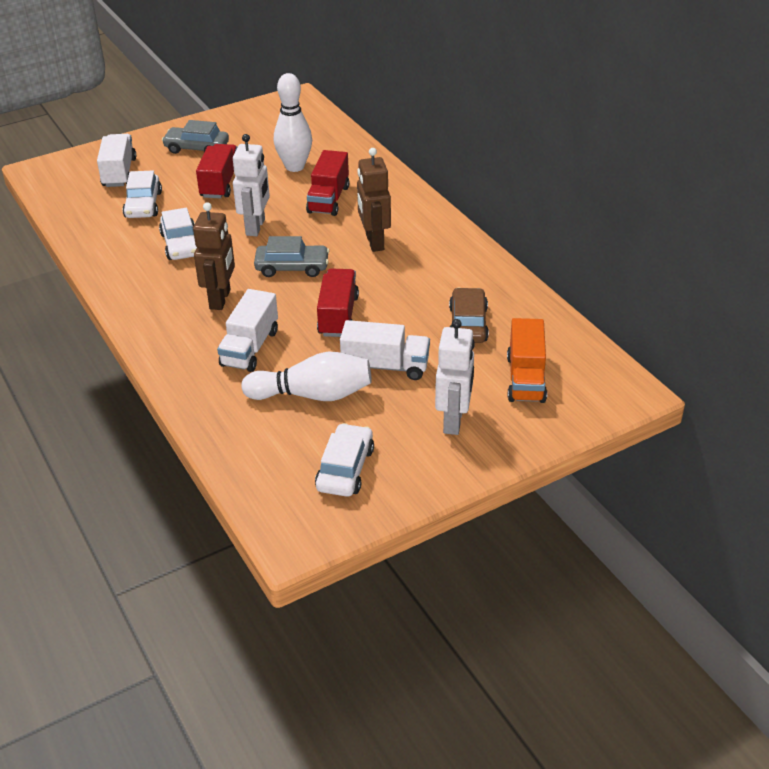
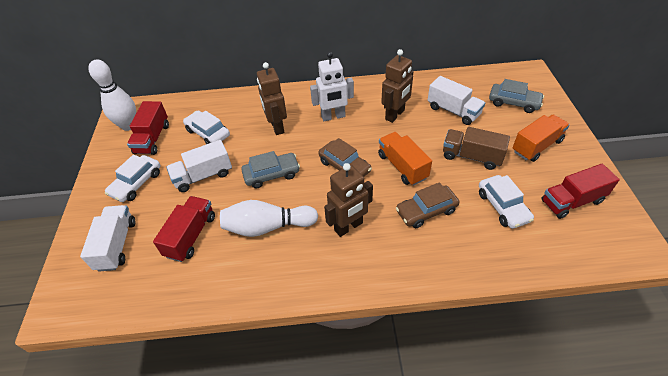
brown car: [449,288,489,343] = 1 -> [318,138,372,177] [396,182,459,228] = 2
brown robot: [193,202,235,310] [357,148,391,252] = 2 -> [257,62,287,135] [324,163,373,237] [381,49,413,123] = 3
brown truck: none = 0 -> [443,127,510,170] = 1
orange truck: [507,318,547,403] = 1 -> [378,132,432,185] [512,114,570,162] = 2
white robot: [233,134,270,236] [435,319,475,435] = 2 -> [310,52,354,121] = 1

